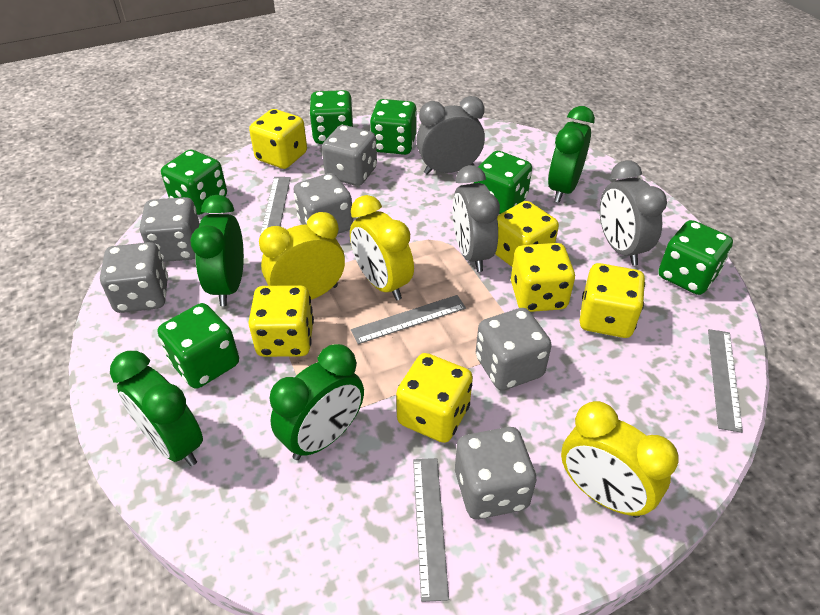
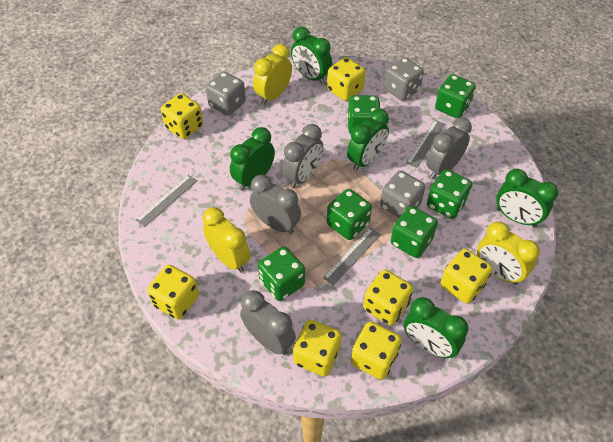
green clock: [110,351,203,466] [190,195,244,306] [270,344,364,460] [548,106,595,203] = 4 -> [230,127,275,191] [291,27,332,84] [347,109,389,171] [404,297,468,358] [496,169,558,227] = 5
grey clock: [416,96,485,175] [452,165,500,272] [600,160,667,266] = 3 -> [240,290,296,355] [250,175,301,234] [282,124,323,188] [426,117,472,179] = 4
grey dice: [100,242,168,313] [139,197,200,262] [293,173,353,234] [322,125,377,186] [455,427,536,519] [476,308,552,390] = 6 -> [206,71,246,116] [380,171,425,218] [384,57,424,101] = 3
grey ruler: [260,177,291,235] [351,295,466,344] [413,458,449,602] [708,329,743,433] = 4 -> [136,175,197,227] [323,228,381,286] [406,120,445,168] = 3
yellow dice: [248,285,314,357] [249,109,307,169] [396,353,473,443] [495,201,559,267] [511,243,575,312] [579,263,645,338] = 6 -> [147,265,199,320] [161,93,203,139] [293,320,342,377] [327,57,365,101] [351,322,402,380] [363,270,413,325] [441,249,493,304] = 7

